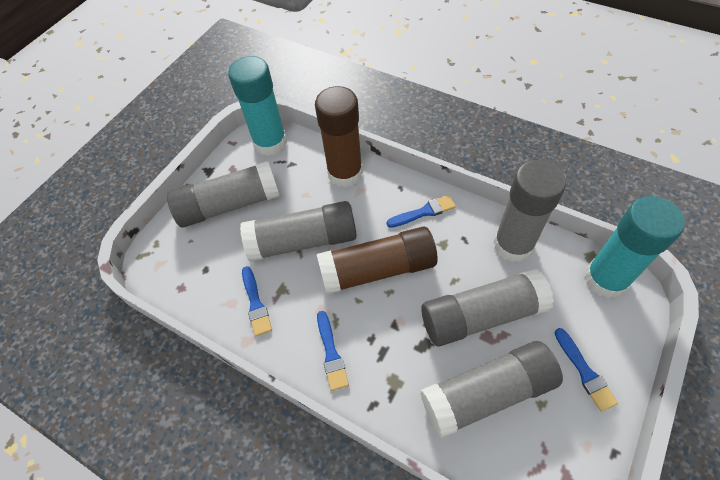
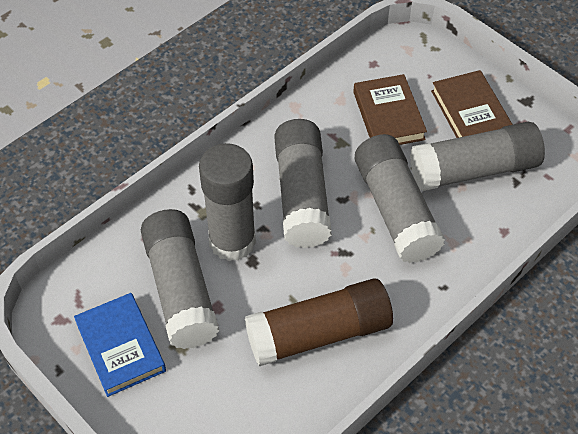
blue book: none = 0 -> [74,293,166,397] = 1
blue brush: [242,266,272,336] [317,311,349,391] [387,195,456,228] [554,328,618,412] = 4 -> none = 0
brown book: none = 0 -> [353,74,427,145] [431,70,513,138] = 2
brown glue stick: [315,86,363,187] [317,226,438,295] = 2 -> [245,278,393,366] = 1
turquoise glue stick: [228,56,287,156] [584,196,685,298] = 2 -> none = 0

